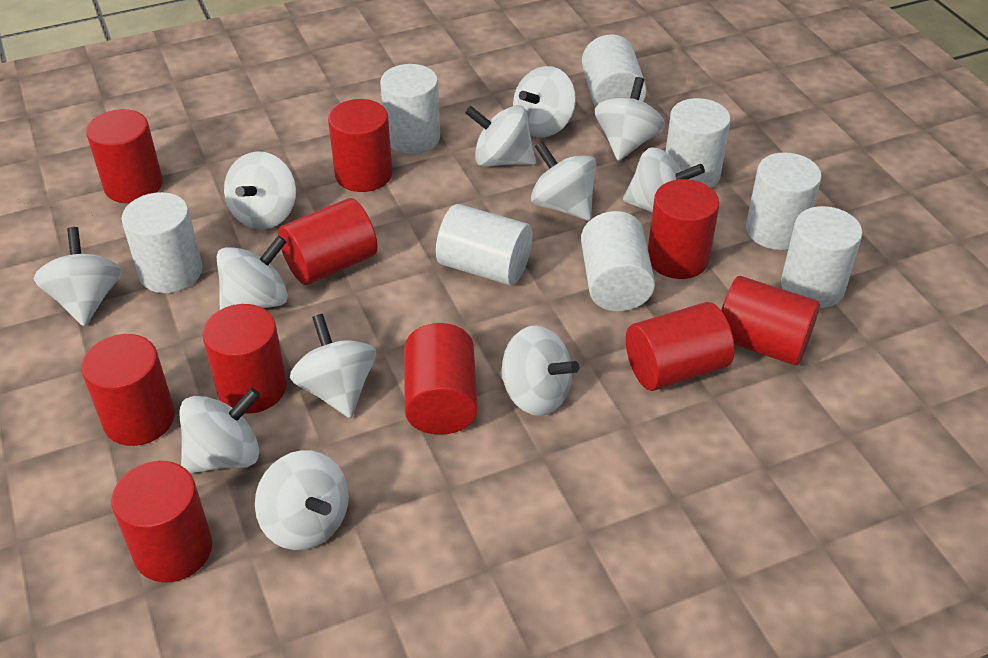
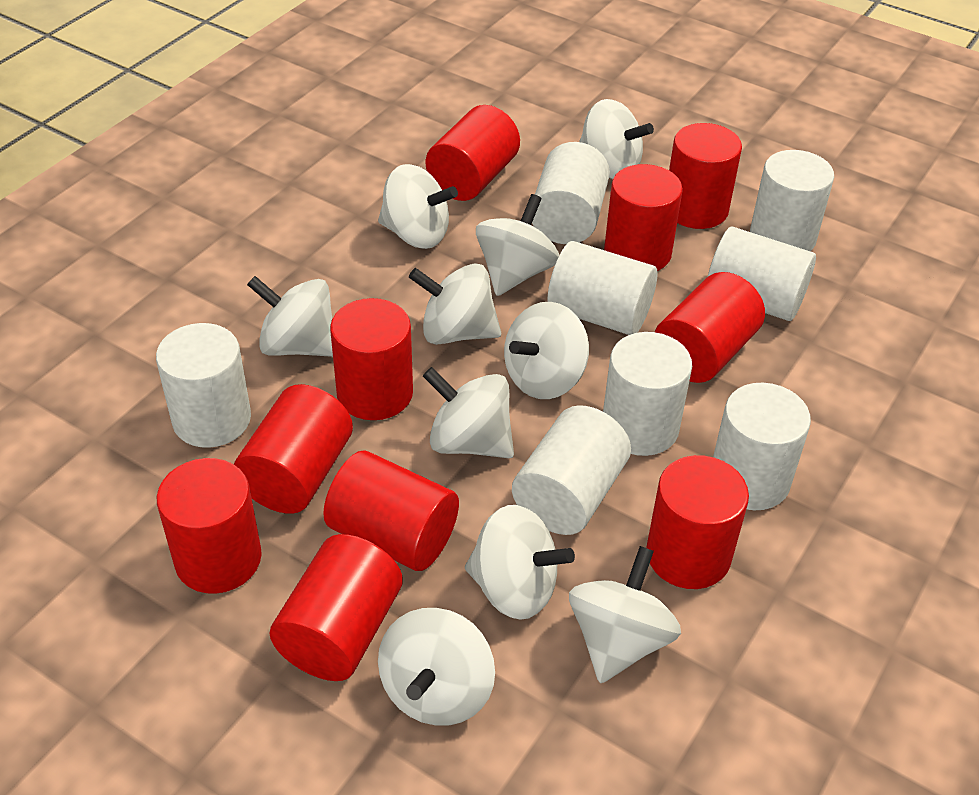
white spinning top: [34,227,122,326] [179,388,260,473] [216,236,288,310] [224,151,296,230] [255,450,349,550] [290,314,376,418] [465,105,536,167] [499,325,579,416] [513,66,576,138] [531,141,597,221] [595,77,665,161] [623,147,705,212] = 12 -> [247,276,333,357] [378,164,458,249] [378,608,495,726] [409,263,501,345] [423,367,514,458] [465,505,575,620] [476,194,559,296] [504,302,589,399] [569,546,681,683] [579,99,654,179] = 10

